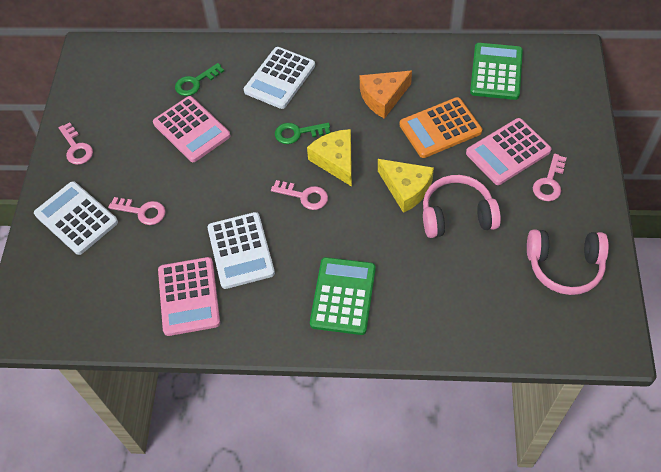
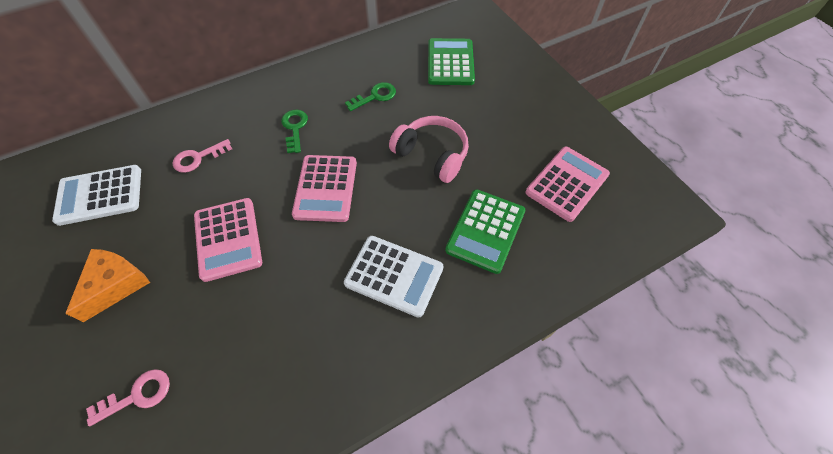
orange calculator: [400,97,482,158] = 1 -> none = 0
pink headphones: [423,175,501,238] [527,229,609,295] = 2 -> [389,116,469,183] = 1
pink key: [59,122,93,165] [108,197,166,225] [271,180,328,210] [533,154,567,201] = 4 -> [86,369,170,426] [172,139,232,173] = 2
white calculator: [34,181,118,255] [207,212,275,289] [244,47,315,109] = 3 -> [52,165,141,226] [344,236,443,318] = 2
yellow cheese: [307,129,352,187] [378,159,434,213] = 2 -> none = 0

